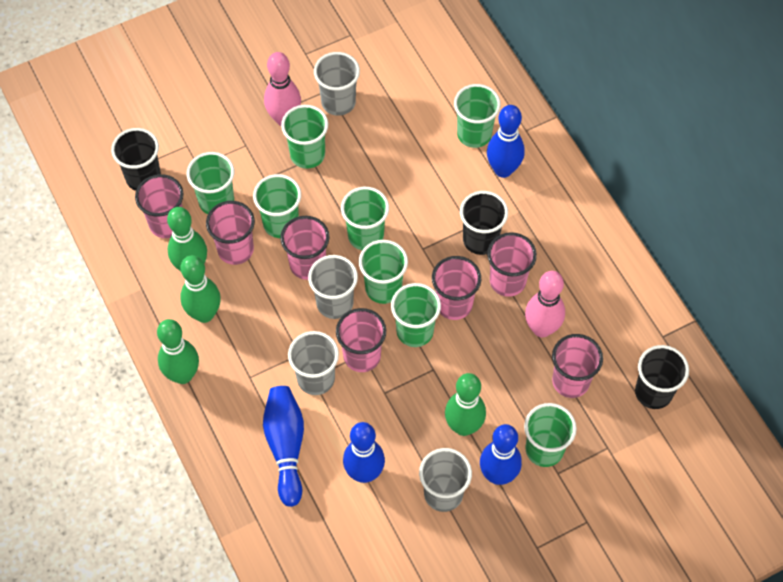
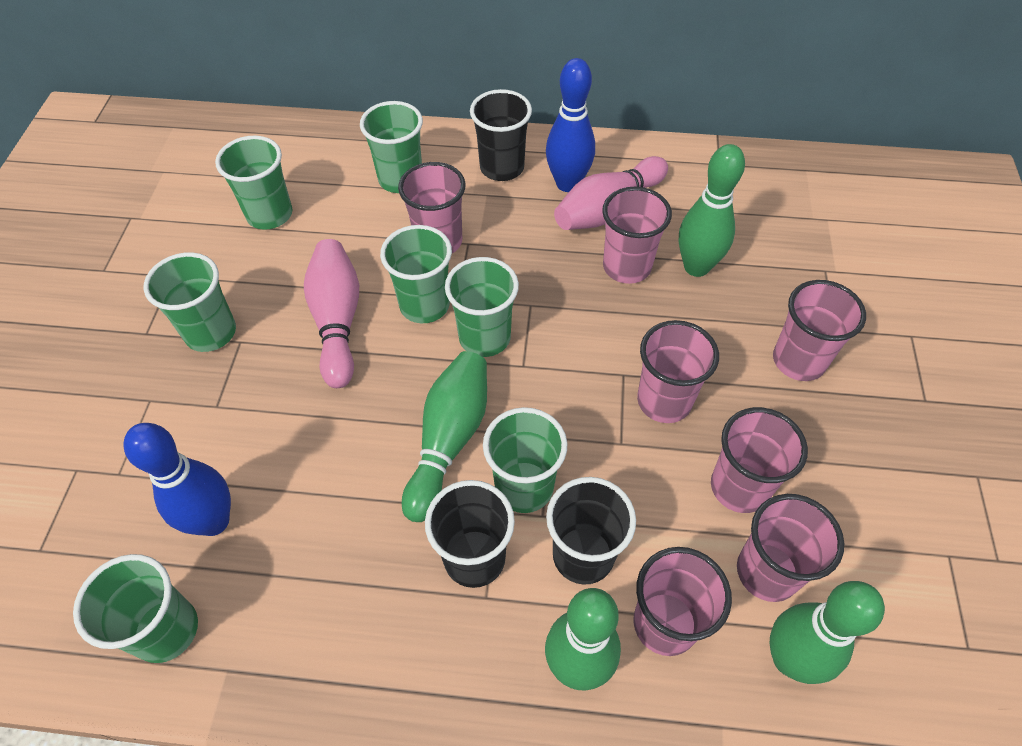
blue bowling pin: [263,386,304,507] [343,422,385,483] [480,424,522,485] [487,105,525,178] = 4 -> [124,423,231,536] [546,58,595,192] = 2
green cup: [187,152,234,214] [253,174,301,238] [281,105,328,169] [341,187,389,250] [359,240,408,304] [391,283,441,347] [454,84,501,148] [524,403,577,467] = 8 -> [73,554,198,663] [144,252,236,352] [215,136,292,230] [360,101,423,193] [380,225,452,323] [445,257,519,357] [483,407,567,513] = 7
grey cup: [288,331,339,395] [308,255,358,319] [314,52,360,116] [419,448,472,512] = 4 -> none = 0

